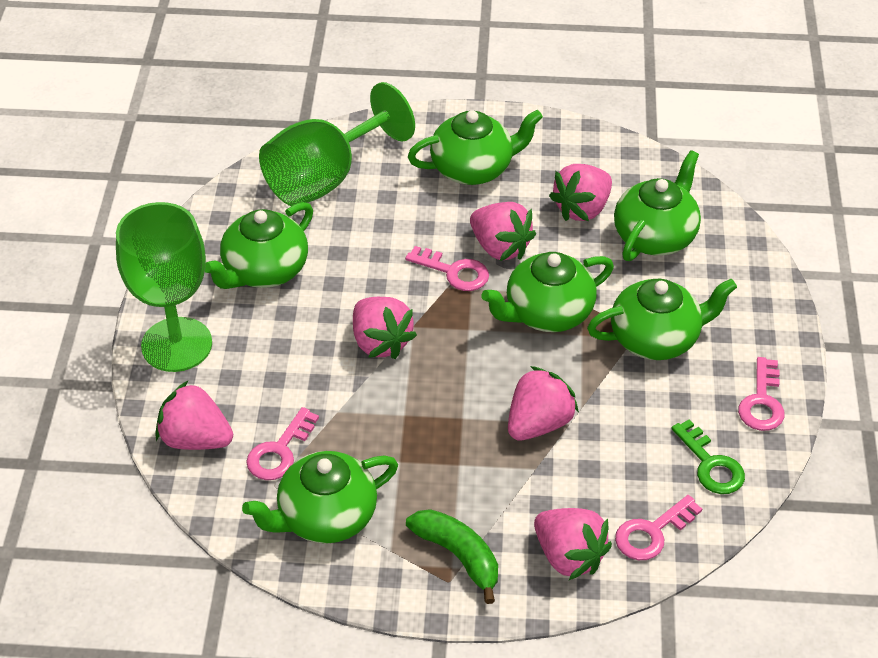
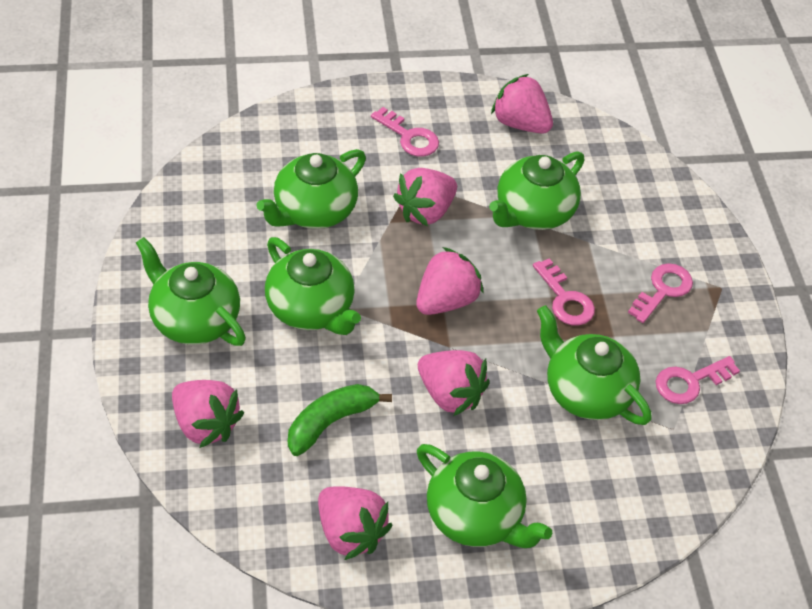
green goblet: [116,202,212,372] [259,82,415,206] = 2 -> none = 0
green key: [671,419,745,494] = 1 -> none = 0

